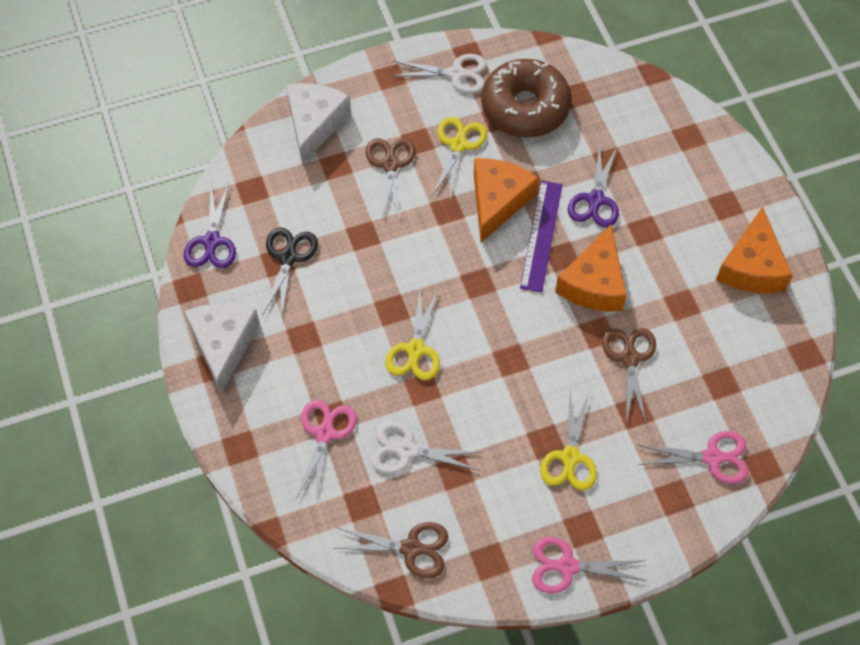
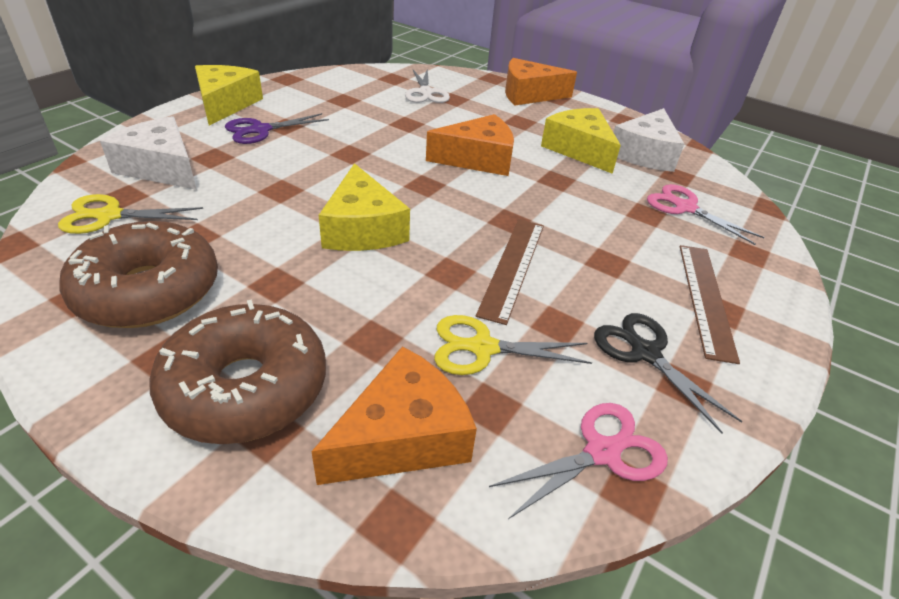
brown donut: [481,59,572,137] = 1 -> [59,221,218,328] [149,299,326,444] = 2
brown ruler: none = 0 -> [476,219,544,325] [680,245,740,364] = 2
brown scissors: [335,522,448,578] [365,138,416,221] [602,328,656,423] = 3 -> none = 0
pink scissors: [296,400,357,502] [532,537,647,594] [637,431,749,484] = 3 -> [489,403,668,519] [647,184,765,245] = 2
purple ruler: [520,181,563,293] = 1 -> none = 0
purple scissors: [184,183,236,268] [568,145,619,228] = 2 -> [225,113,329,144] = 1
white scissors: [371,421,482,474] [391,54,486,94] = 2 -> [405,68,450,103] = 1
yellow cheese: none = 0 -> [195,65,263,125] [319,163,410,251] [541,108,621,174] = 3
yellow scissors: [385,288,440,381] [432,117,487,199] [540,390,597,491] = 3 -> [58,194,203,234] [434,315,592,375] = 2

